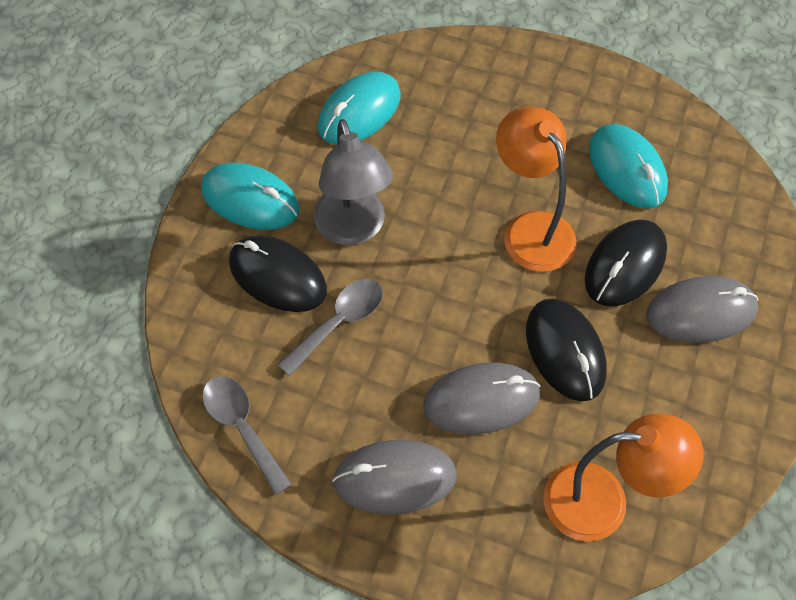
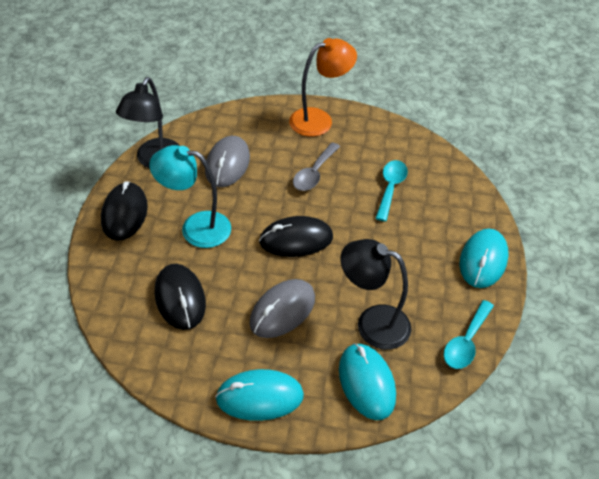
black lamp: none = 0 -> [116,77,180,168] [340,239,412,350] = 2
grey lamp: [314,119,393,245] = 1 -> none = 0
grey mouse: [332,440,457,514] [423,362,541,434] [646,276,759,343] = 3 -> [205,136,250,187] [249,279,315,338] = 2
grey spoon: [202,376,292,495] [277,279,383,376] = 2 -> [293,143,340,191] = 1
orange lamp: [496,106,577,272] [543,414,703,542] = 2 -> [289,38,357,137] = 1
turquoise lamp: none = 0 -> [149,145,231,248] = 1
turquoise spoon: none = 0 -> [375,160,408,222] [444,300,494,369] = 2

